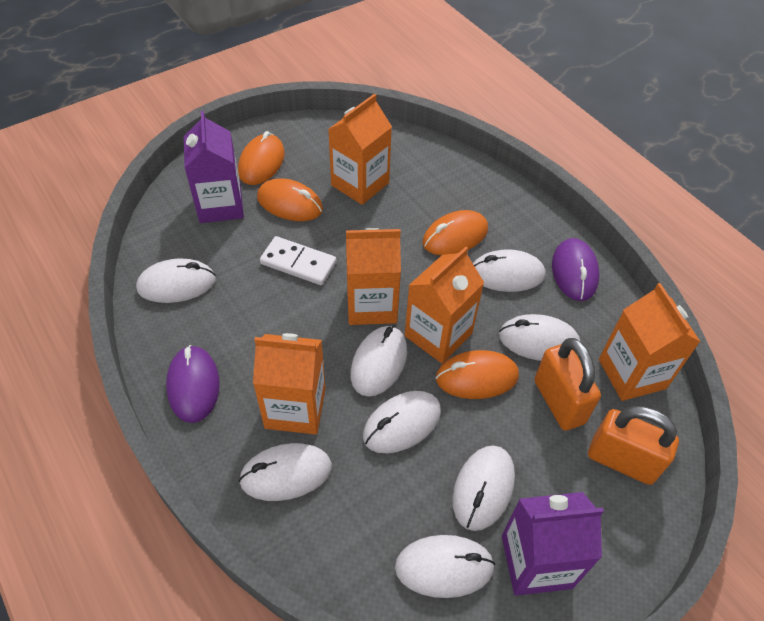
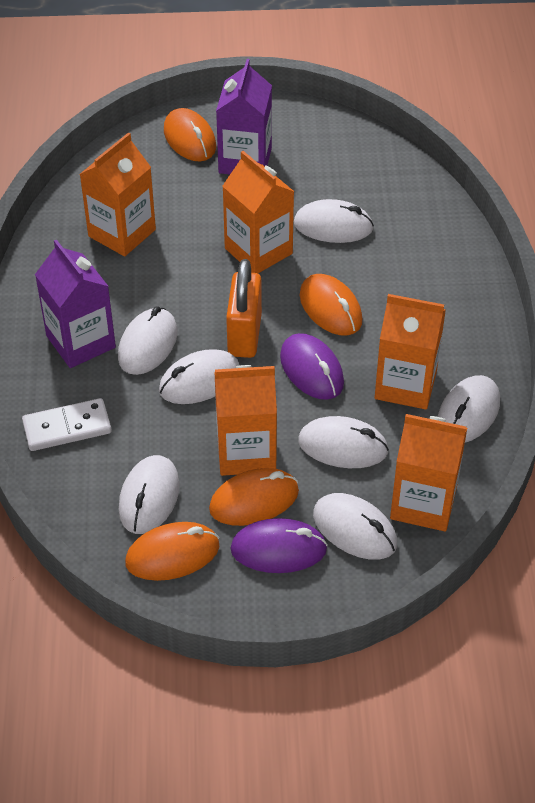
orange padlock: [535,338,601,431] [588,406,679,485] = 2 -> [226,259,262,358] = 1
white mouse: [136,258,216,303] [239,443,332,501] [351,326,407,397] [363,391,441,454] [395,535,495,598] [452,445,515,531] [473,249,545,292] [499,314,581,361] = 8 -> [118,306,177,375] [119,455,180,534] [159,349,240,404] [294,199,374,243] [298,416,389,468] [313,493,397,560] [437,375,500,443] = 7

